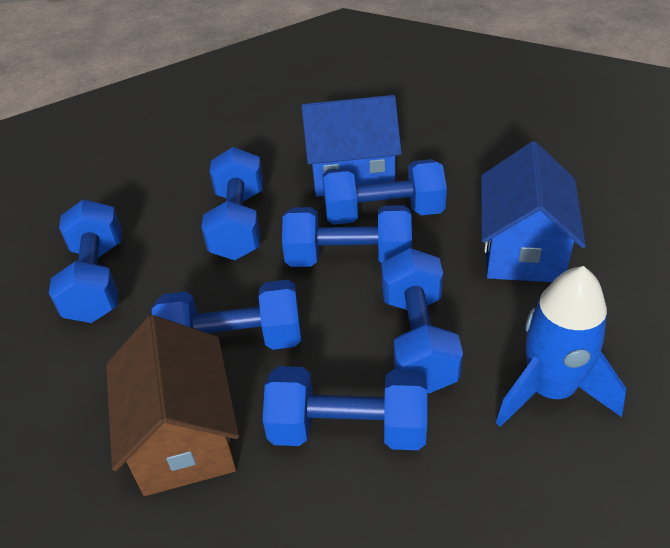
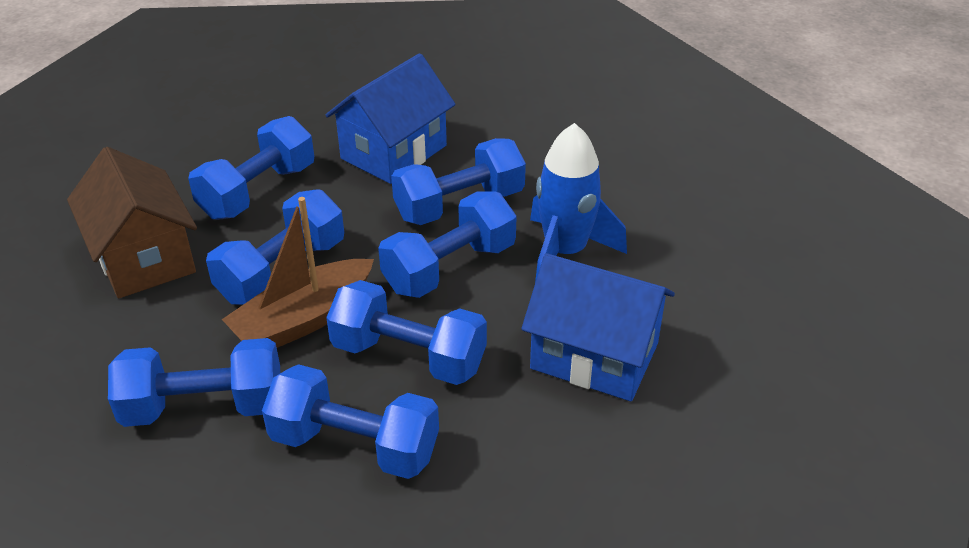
brown boat: none = 0 -> [222,197,374,348] = 1

